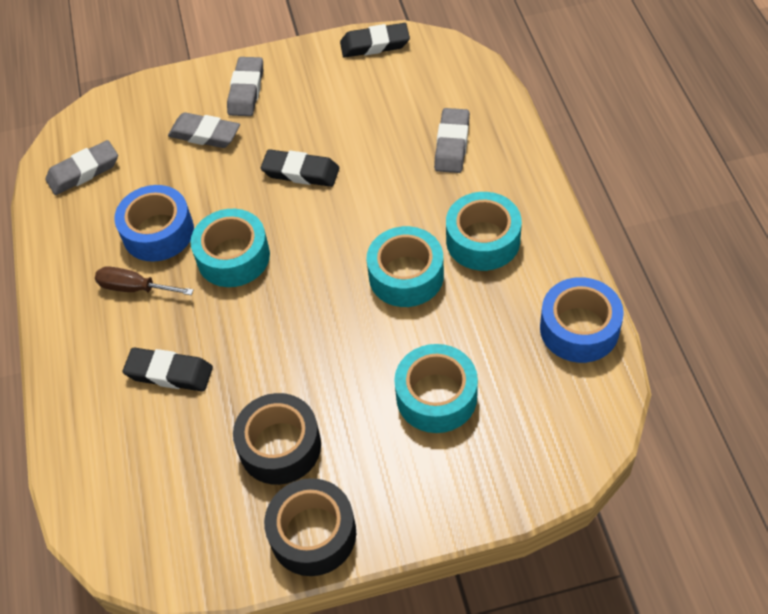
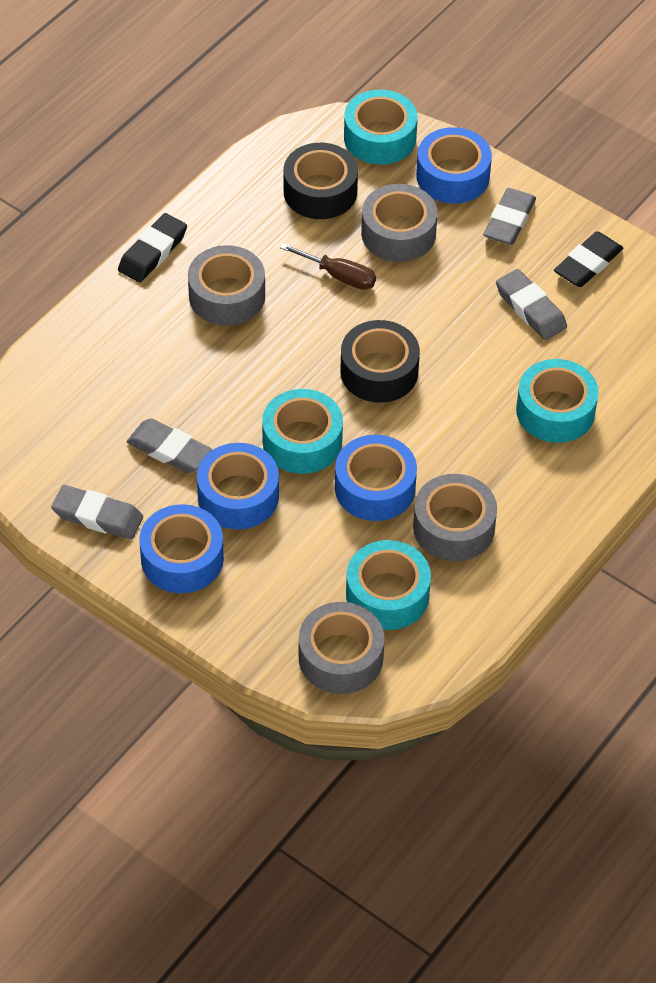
black eraser: [123,348,213,391] [261,149,339,187] [340,23,410,58] = 3 -> [118,213,187,282] [554,231,623,287] = 2
blue tape: [114,185,194,262] [540,277,624,363] = 2 -> [139,504,224,593] [197,443,279,529] [335,435,417,521] [416,127,492,204] = 4
grey tape: none = 0 -> [188,245,265,326] [299,602,385,694] [361,184,438,262] [413,474,497,561] = 4

